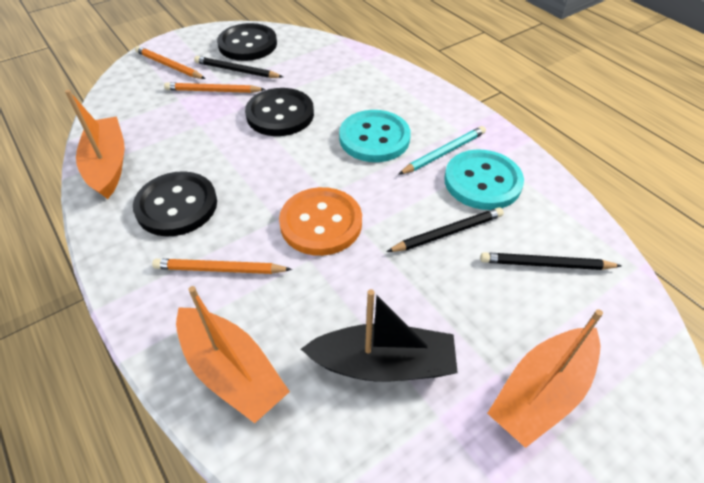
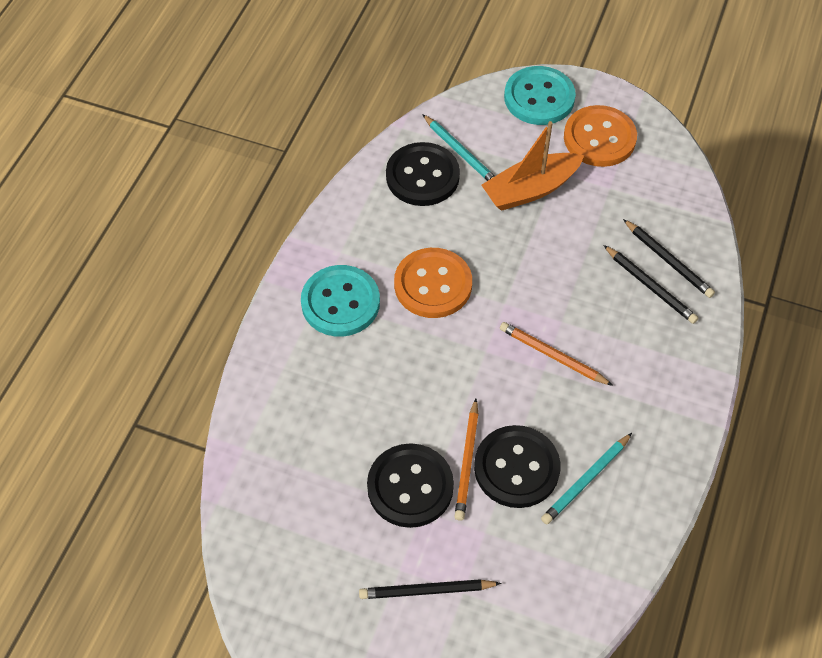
black boat: [301,289,458,382] = 1 -> none = 0
orange boat: [65,90,125,199] [176,286,290,423] [487,309,603,448] = 3 -> [482,121,584,211] = 1
orange button: [279,187,362,256] = 1 -> [394,248,472,318] [564,105,637,167] = 2
orange pencil: [135,46,206,79] [152,259,292,274] [164,82,266,93] = 3 -> [454,399,479,521] [500,322,613,386] = 2
turquoise pencil: [398,126,486,175] = 1 -> [422,114,495,181] [541,433,632,524] = 2

